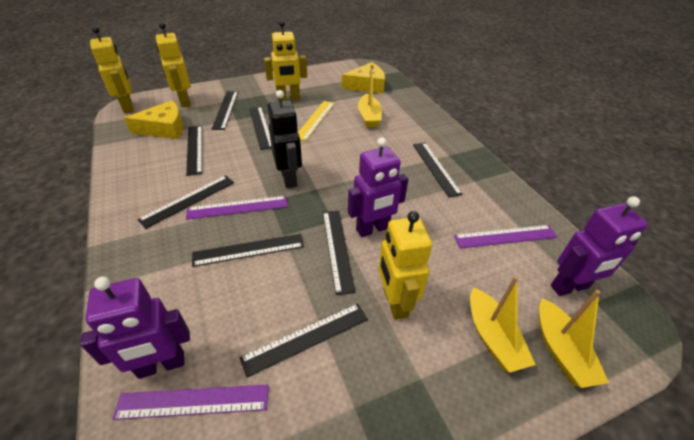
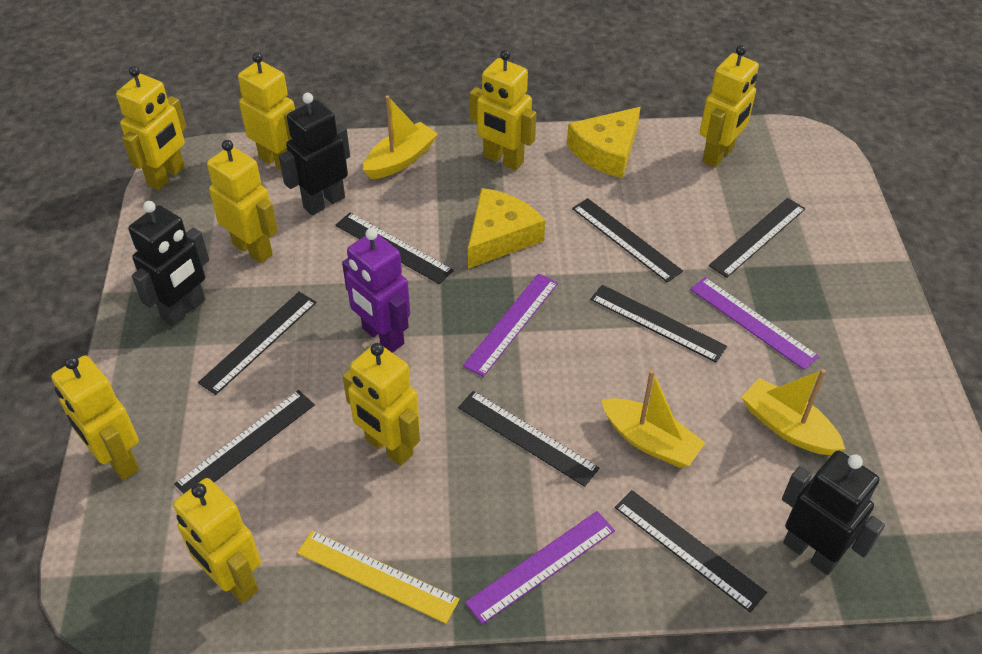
black robot: [267,90,302,188] = 1 -> [128,201,209,326] [279,93,350,216] [782,451,885,575] = 3
purple robot: [80,276,190,379] [348,137,409,237] [551,196,648,296] = 3 -> [342,228,410,353] = 1
yellow robot: [90,26,134,113] [156,22,191,108] [264,20,307,101] [378,211,432,320] = 4 -> [51,355,139,480] [116,66,186,190] [173,478,261,603] [207,140,278,263] [238,52,295,171] [342,343,420,466] [470,50,536,170] [700,45,759,168] = 8

